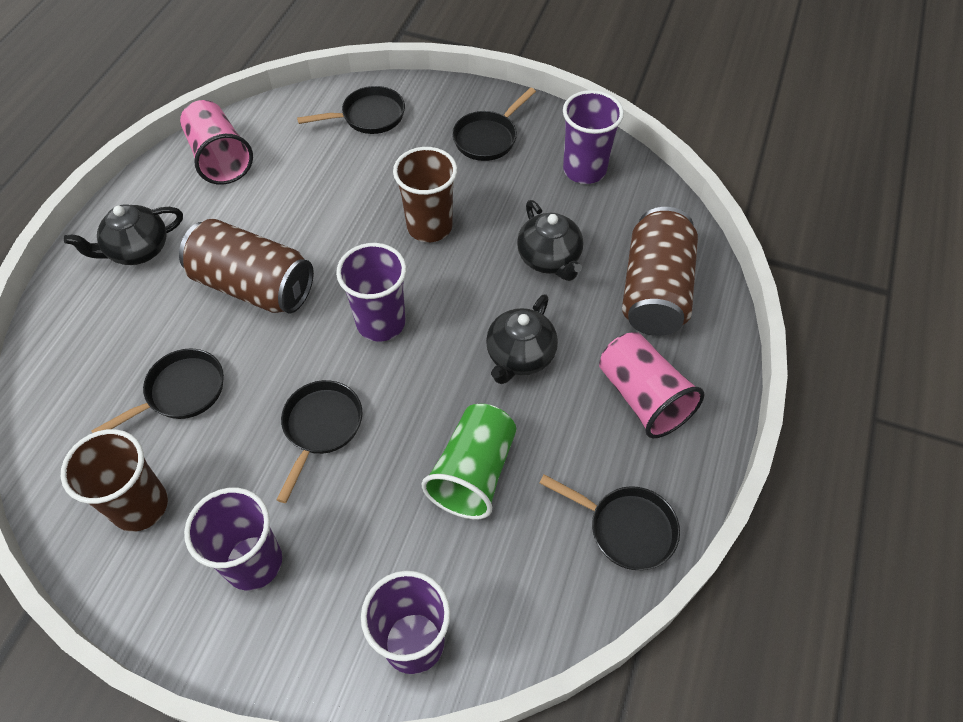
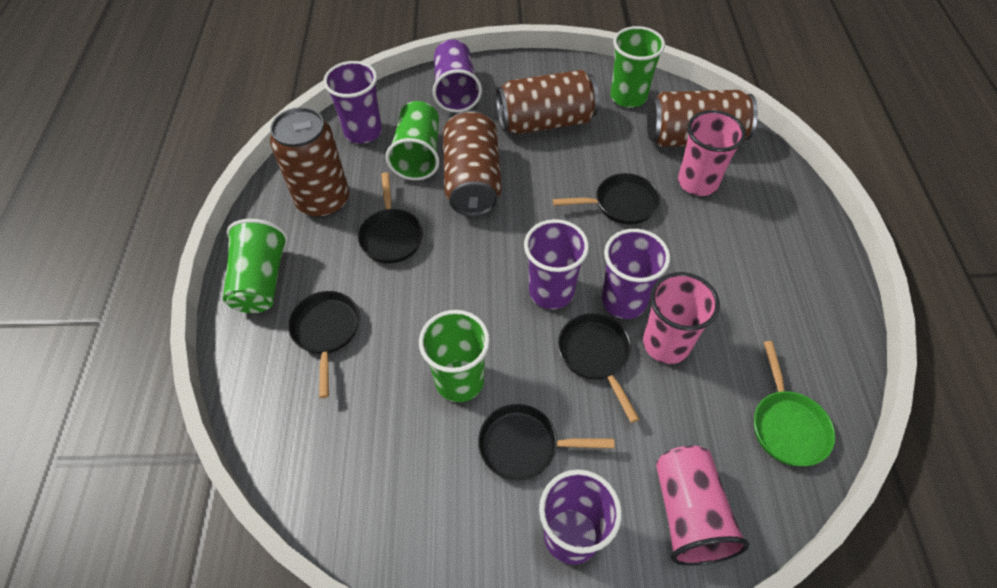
black teapot: [64,204,183,265] [486,294,558,384] [517,200,583,281] = 3 -> none = 0
brown can: [179,219,314,313] [622,207,698,336] = 2 -> [270,107,349,218] [443,110,502,216] [496,70,599,134] [647,90,758,147] = 4
brown cup: [61,429,168,532] [393,147,457,242] = 2 -> none = 0
green cup: [422,404,517,519] = 1 -> [223,219,288,313] [386,101,439,180] [419,310,490,402] [610,26,665,108] = 4
green pan: none = 0 -> [754,341,835,466] = 1
pink cup: [180,100,253,185] [599,332,704,438] = 2 -> [643,272,720,364] [656,446,749,566] [678,110,746,196] = 3
purple cup: [184,488,282,590] [336,243,406,342] [361,571,450,674] [563,90,624,184] = 4 -> [323,61,382,144] [432,39,482,113] [524,219,589,309] [539,470,622,565] [602,229,670,319] = 5

